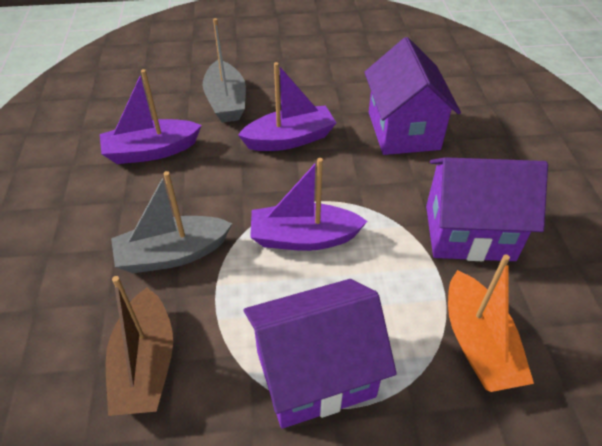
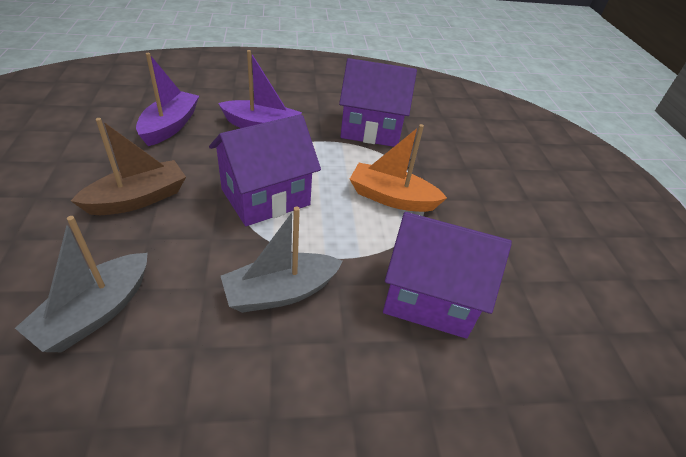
purple boat: [100,69,202,164] [238,62,336,151] [250,158,368,251] = 3 -> [136,53,199,146] [218,50,302,128] = 2

